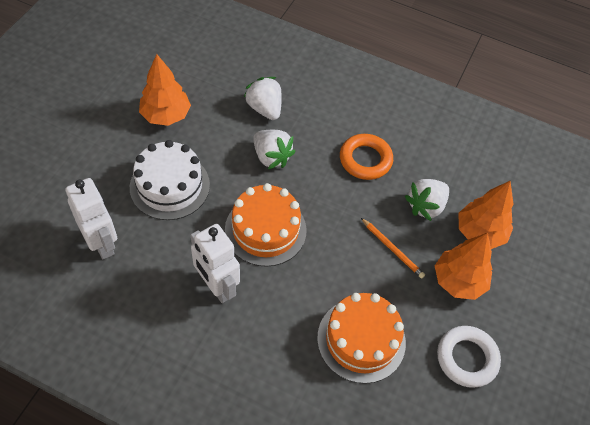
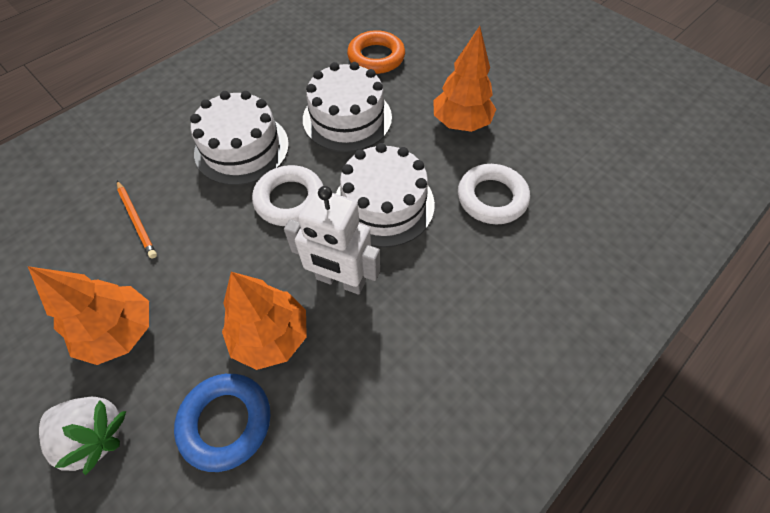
blue ring: none = 0 -> [174,374,270,472] = 1
orange cake: [225,183,307,267] [317,293,406,384] = 2 -> none = 0
white cake: [130,140,210,220] = 1 -> [190,91,289,185] [303,62,392,152] [336,143,435,247] = 3
white ring: [437,326,501,388] = 1 -> [252,165,323,226] [458,164,530,224] = 2
white robot: [65,178,117,259] [190,224,240,303] = 2 -> [284,186,380,295] = 1
white strawberry: [243,77,282,120] [253,130,296,169] [405,179,449,221] = 3 -> [39,397,126,475] = 1

